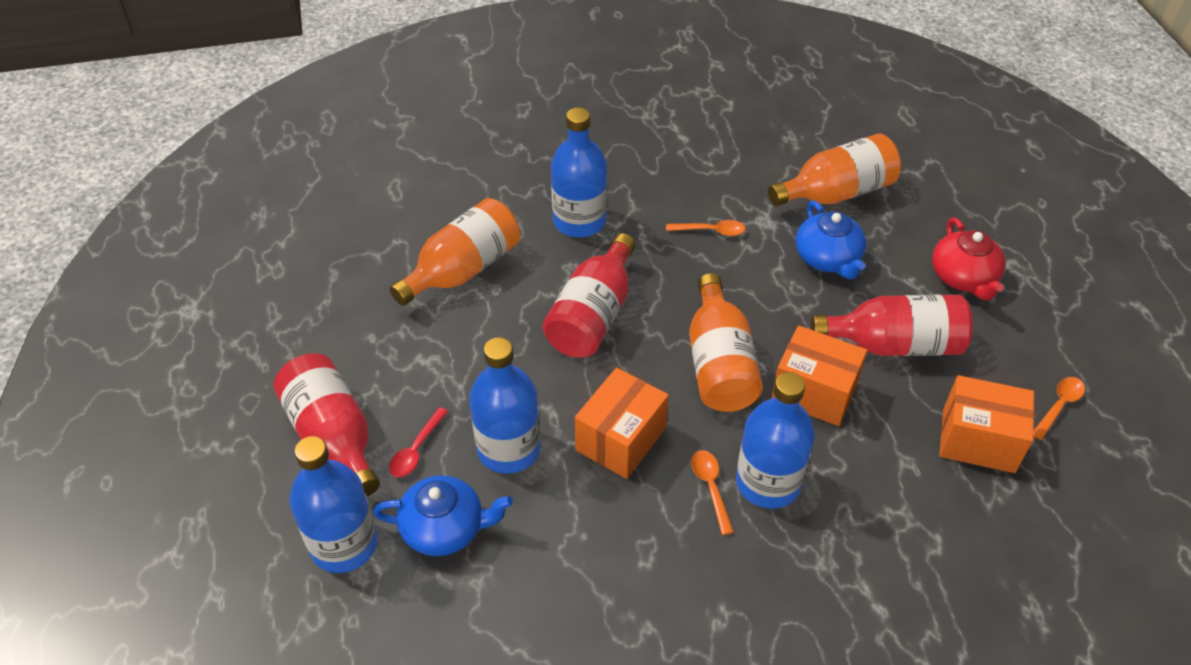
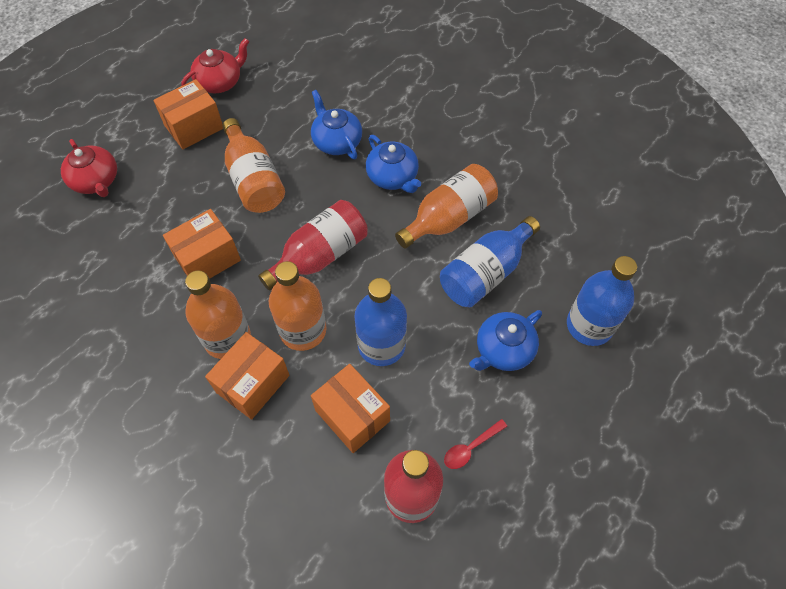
blue bottle: [290,436,378,573] [470,337,541,474] [551,108,607,237] [736,372,815,509] = 4 -> [354,278,407,366] [440,216,540,307] [567,256,637,346] = 3
blue teapot: [373,475,513,556] [796,200,866,280] = 2 -> [311,90,362,159] [366,135,421,193] [469,310,542,371] = 3
orange bottle: [390,198,520,306] [689,273,763,412] [768,134,901,206] = 3 -> [185,270,251,359] [222,118,285,213] [269,261,327,351] [395,164,498,249] = 4
orange box: [575,367,669,479] [771,325,867,426] [939,375,1034,473] = 3 -> [154,79,223,149] [163,209,241,279] [205,332,289,420] [311,364,390,453] = 4
orange spoon: [666,220,746,236] [691,450,734,535] [1033,377,1085,440] = 3 -> none = 0
red bottle: [273,353,380,496] [543,233,636,358] [811,295,973,356] = 3 -> [258,200,368,290] [384,450,443,523] = 2
red teapot: [932,218,1006,301] = 1 -> [61,139,117,197] [182,38,249,93] = 2

